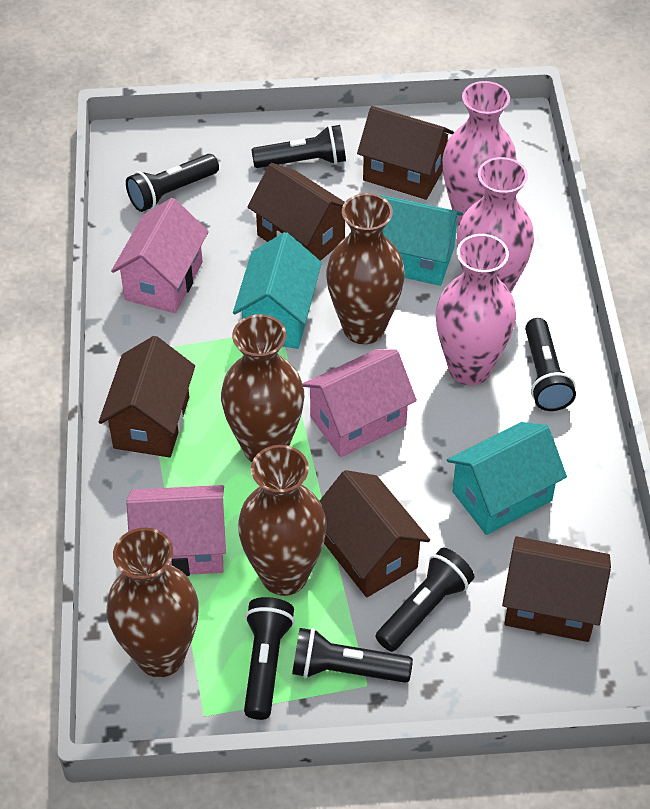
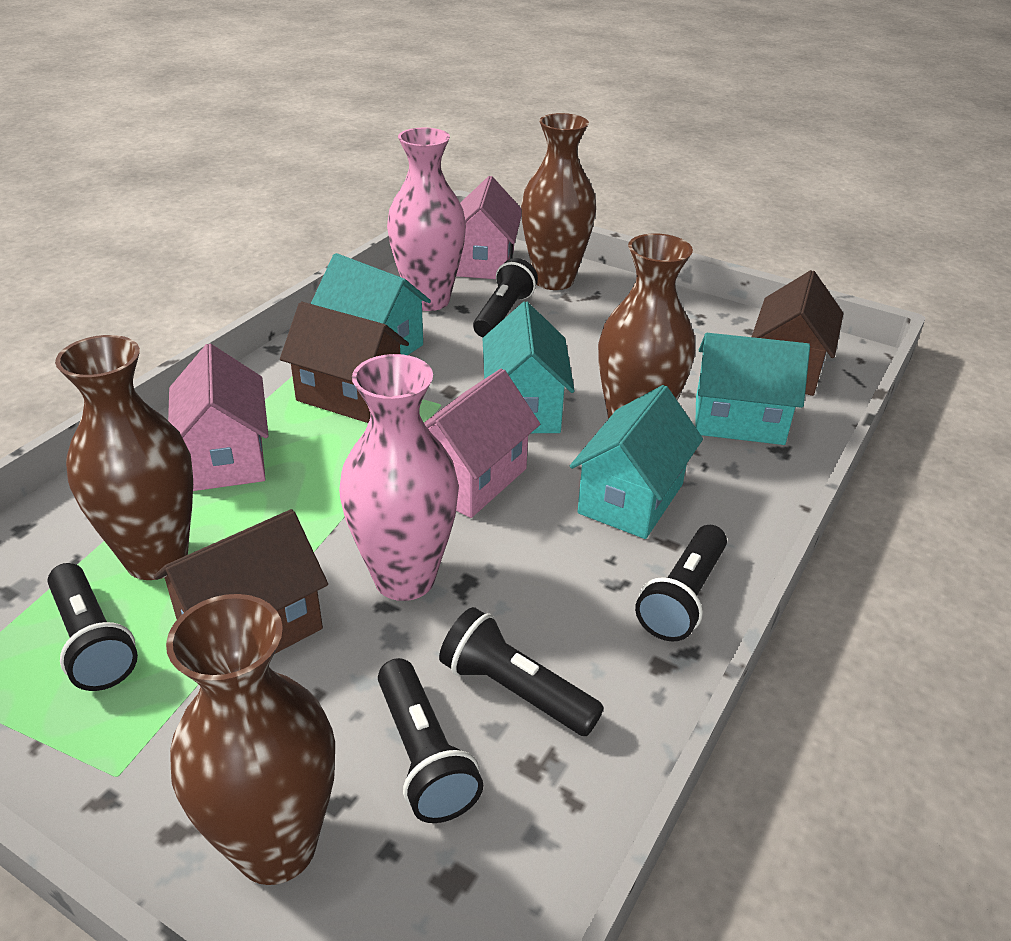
black flashlight: [126,154,219,212] [244,597,295,720] [251,125,346,168] [292,628,413,683] [376,548,474,652] [525,318,576,411] = 6 -> [48,563,138,691] [378,658,483,823] [439,607,604,736] [473,258,538,337] [635,525,727,642] = 5
brown house: [99,336,195,457] [247,163,345,261] [319,470,430,597] [357,106,454,200] [502,536,611,642] = 5 -> [154,509,328,654] [280,302,409,423] [752,270,844,396] = 3
pink vase: [436,234,516,385] [442,81,517,225] [457,157,534,293] = 3 -> [339,354,459,601] [387,128,466,311] = 2
turquoise house: [233,232,322,349] [377,194,463,286] [447,422,567,535] = 3 -> [311,253,431,355] [483,302,575,433] [570,385,703,539] [695,333,810,445] = 4

